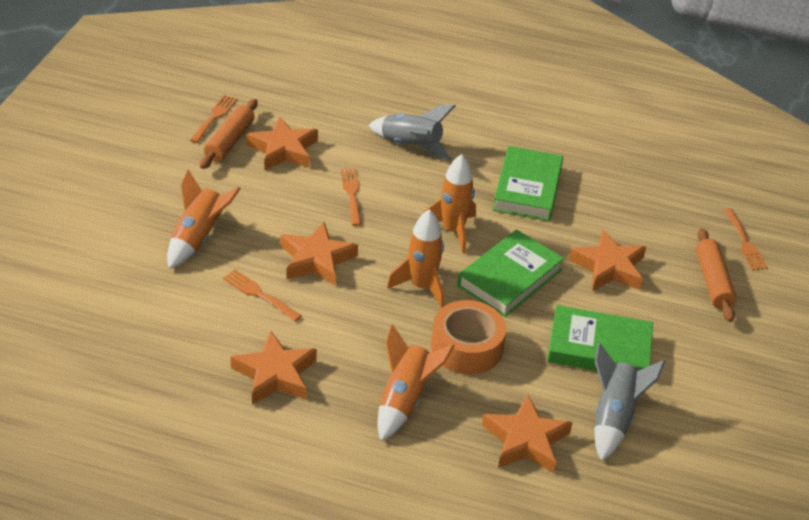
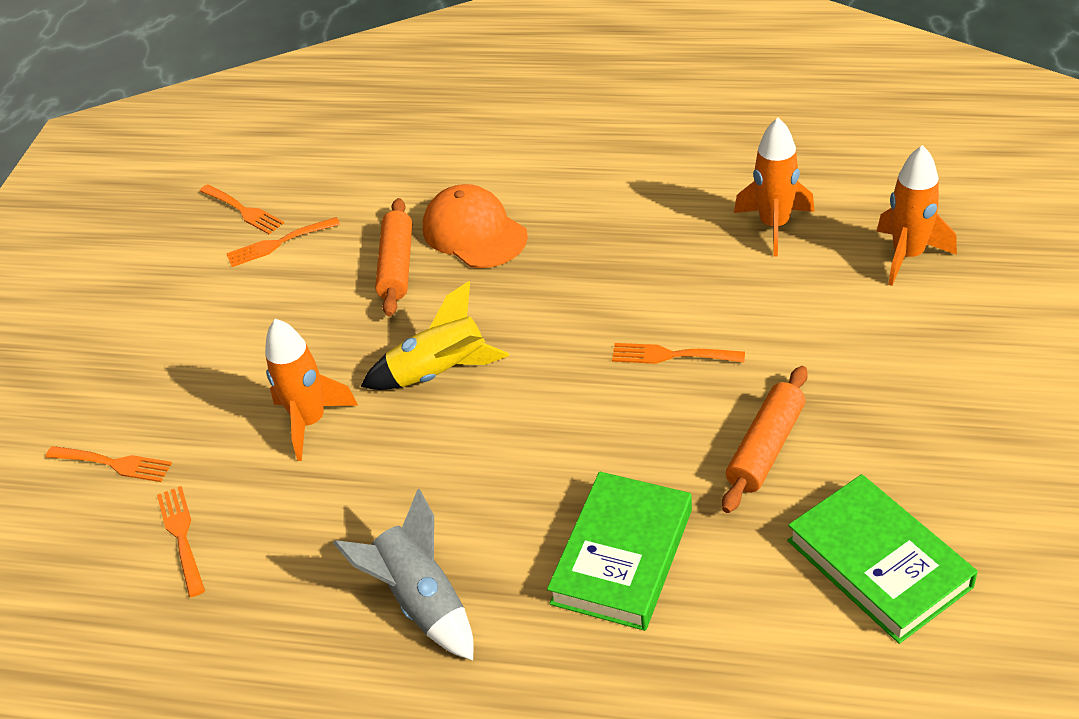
green book: [457,230,564,317] [493,146,563,221] [547,305,653,371] = 3 -> [547,471,692,631] [787,474,978,644] = 2
grey rocket: [368,105,455,161] [594,342,665,461] = 2 -> [333,489,474,660] = 1
orange cap: none = 0 -> [423,184,528,268] = 1
orange fork: [190,95,237,143] [223,270,302,321] [341,168,361,226] [724,208,768,270] = 4 -> [45,446,172,482] [157,486,205,597] [200,184,284,235] [226,217,340,267] [612,343,745,364] = 5
orange rocket: [167,170,241,269] [377,324,455,441] [387,209,444,308] [424,154,476,253] = 4 -> [265,319,358,461] [734,118,815,256] [877,145,957,286] = 3
orange star: [230,331,317,405] [246,116,318,171] [281,222,358,285] [482,395,573,473] [569,230,646,291] = 5 -> none = 0
orange tape: [431,300,506,375] = 1 -> none = 0
yellow rocket: none = 0 -> [361,281,509,390] = 1

